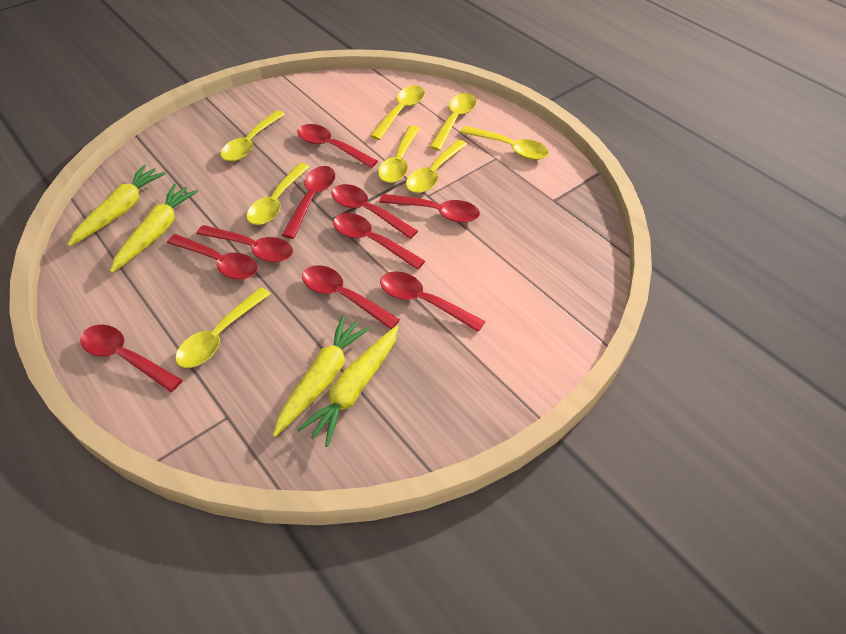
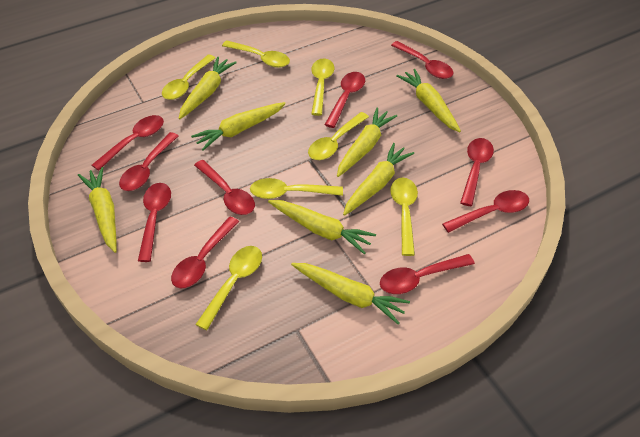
yellow carrot: [67,165,166,246] [110,184,198,273] [273,315,371,437] [297,325,398,447] = 4 -> [78,167,117,253] [178,57,237,119] [191,102,286,151] [268,200,376,254] [291,263,410,325] [337,108,397,177] [343,143,414,216] [396,69,461,132] = 8
yellow spoon: [175,287,271,368] [221,110,285,162] [247,163,309,225] [370,86,425,140] [378,126,420,183] [406,140,467,193] [430,93,476,151] [460,126,549,160] = 8 -> [162,55,215,100] [195,246,262,330] [222,41,290,68] [250,178,343,199] [308,112,369,160] [311,58,334,116] [390,178,418,256] = 7

